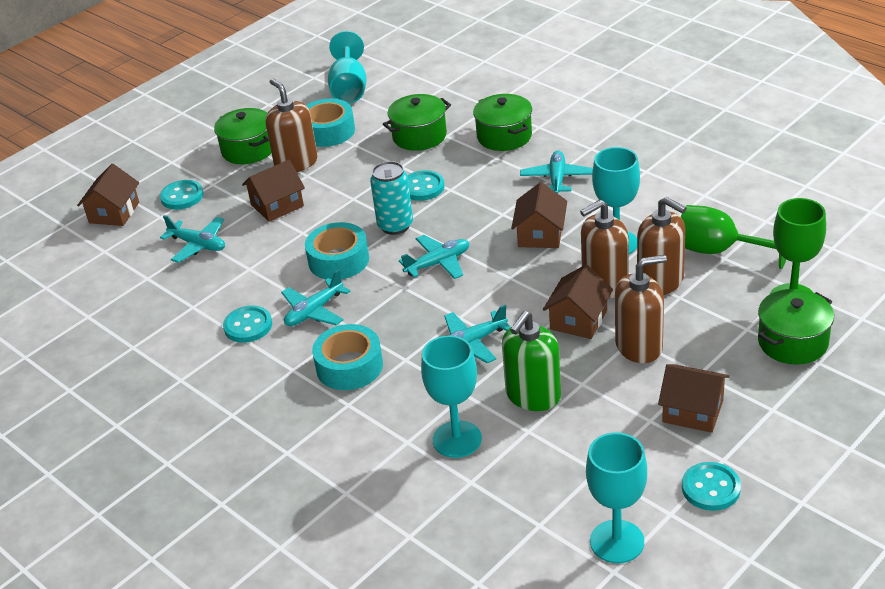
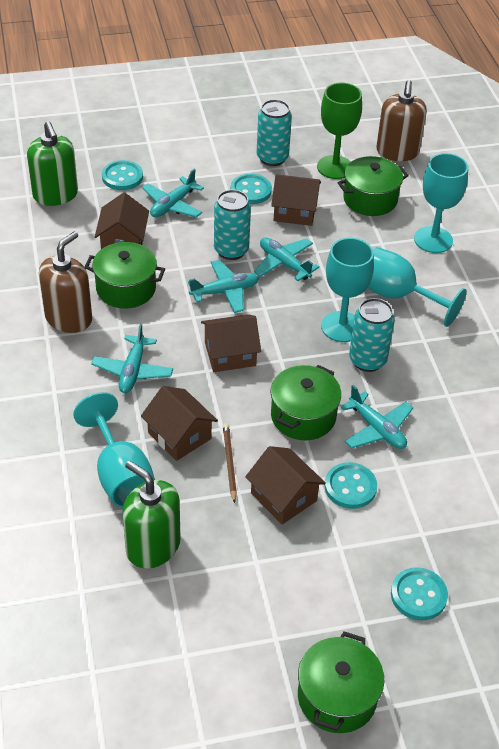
brown pencil: none = 0 -> [223,423,237,503] = 1
brown soap dispenser: [265,78,318,172] [580,200,629,298] [615,255,667,363] [637,197,686,295] = 4 -> [39,231,92,333] [376,80,427,161] = 2
green goblet: [681,205,786,269] [770,198,826,294] = 2 -> [317,82,362,179] = 1
green soap dispenser: [502,311,561,411] = 1 -> [27,121,78,206] [122,461,181,569] = 2
turquoise can: [370,161,413,235] = 1 -> [214,190,251,260] [257,99,292,166] [349,298,395,372] = 3
turquoise tape: [305,222,369,279] [306,99,355,147] [312,324,383,390] = 3 -> none = 0

